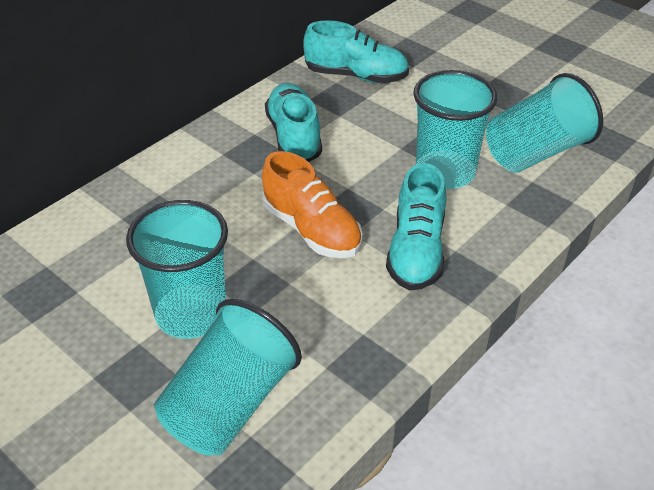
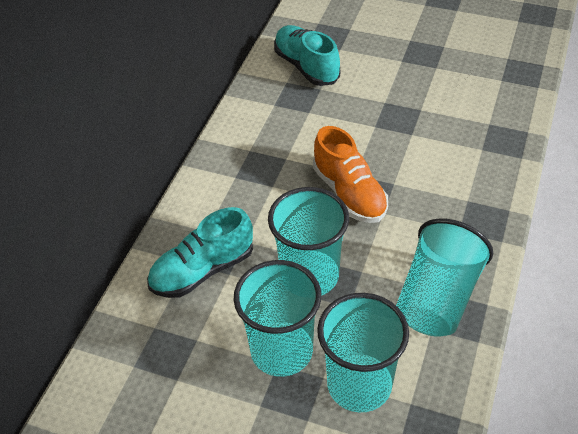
turquoise shoe: [265,83,322,162] [303,20,409,83] [386,163,447,291] = 3 -> [147,207,253,298] [274,25,340,86] = 2

